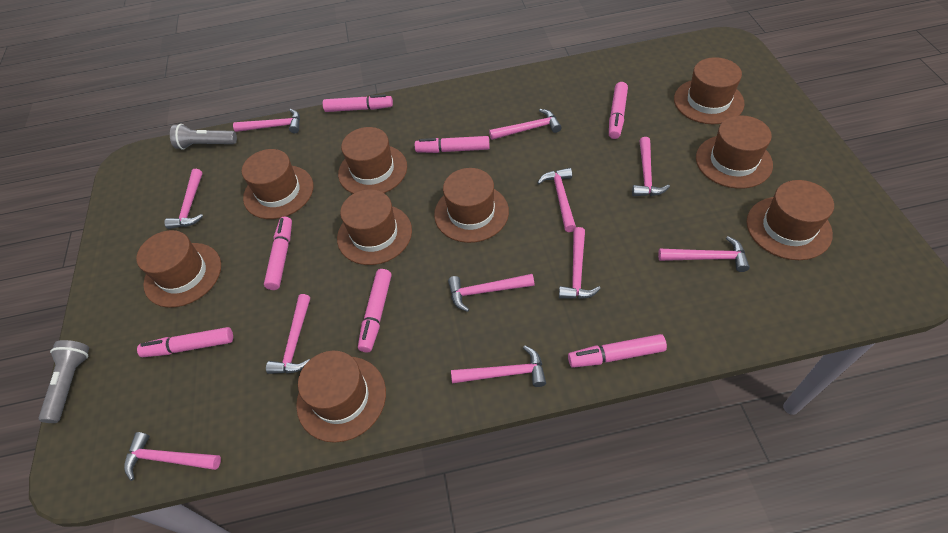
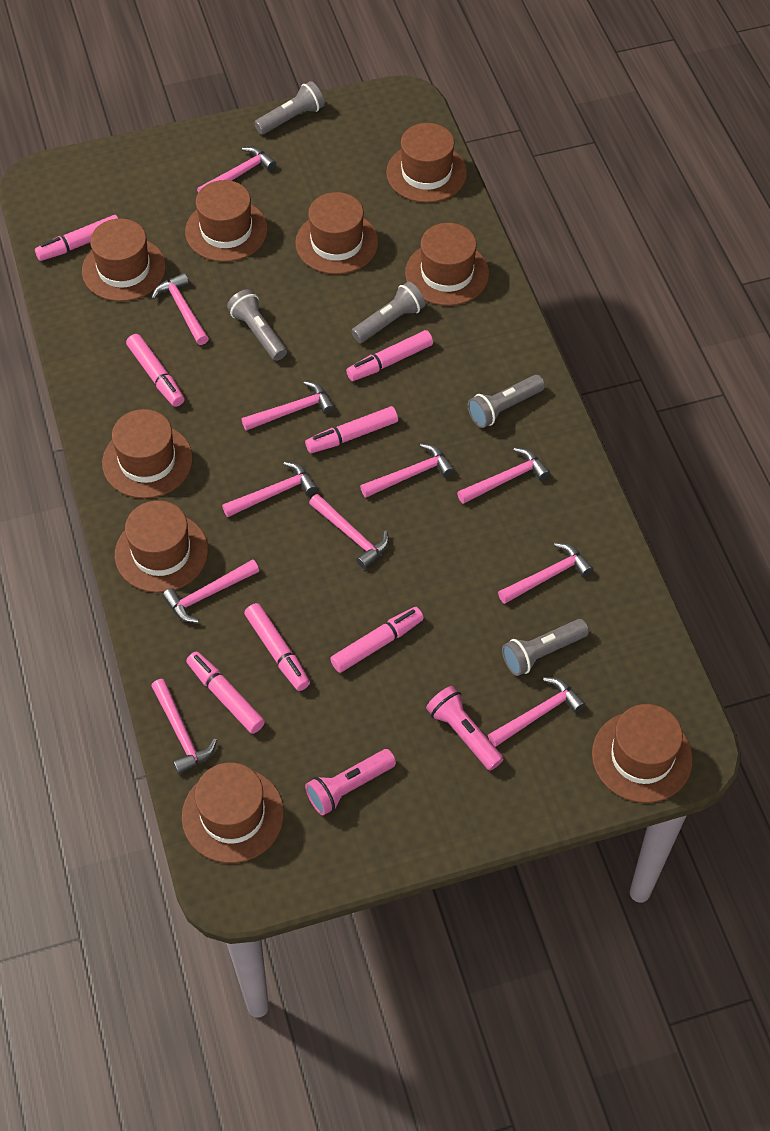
grey flashlight: [39,340,89,423] [170,124,237,150] = 2 -> [227,289,287,361] [254,81,325,135] [351,282,425,343] [468,375,545,428] [502,619,589,676] = 5
pink flashlight: none = 0 -> [305,749,396,815] [426,686,503,771] = 2

